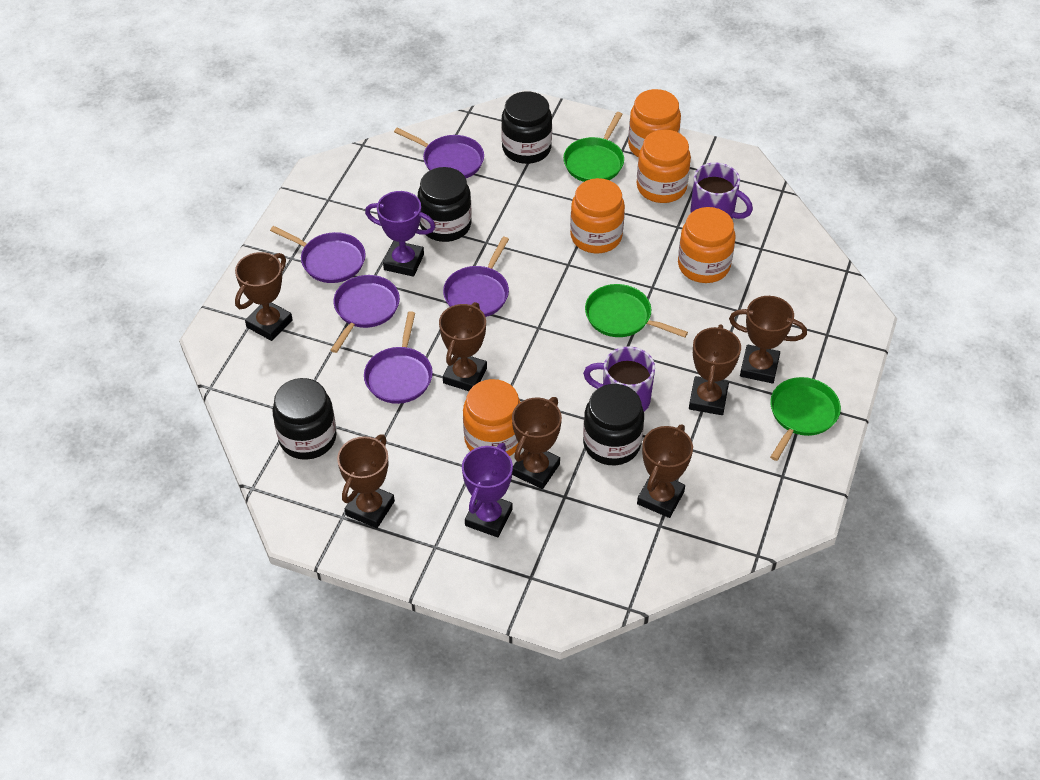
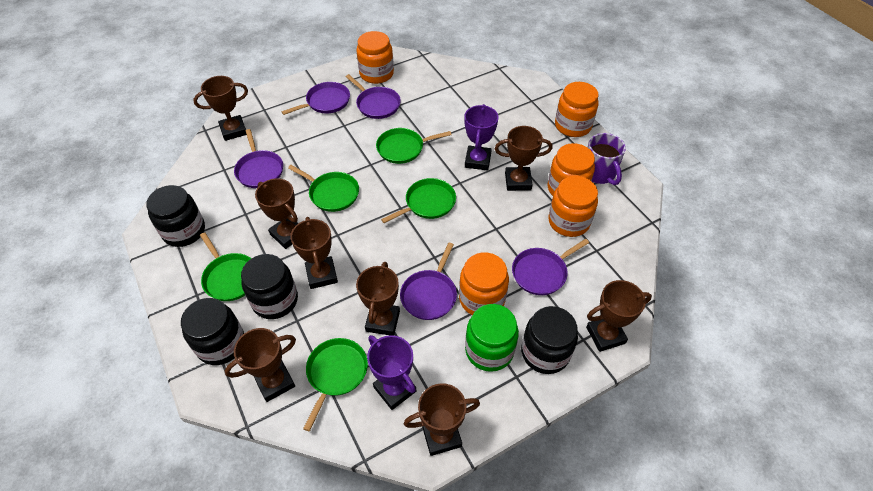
brown trophy: [235,252,293,341] [337,434,395,528] [439,302,487,391] [512,397,562,489] [637,425,693,518] [689,324,741,415] [729,296,807,383] = 7 -> [193,76,248,141] [225,328,296,402] [255,178,299,249] [290,217,338,289] [356,262,400,336] [404,383,480,456] [495,126,552,191] [586,280,652,352] = 8
green jar: none = 0 -> [465,304,519,372] = 1
green pan: [563,112,624,182] [585,284,688,338] [770,377,841,461] = 3 -> [200,232,252,301] [288,165,359,212] [303,338,368,431] [376,128,451,164] [381,178,456,223] = 5
purple mug: [583,346,655,412] [690,162,753,219] = 2 -> [587,133,626,185] = 1

